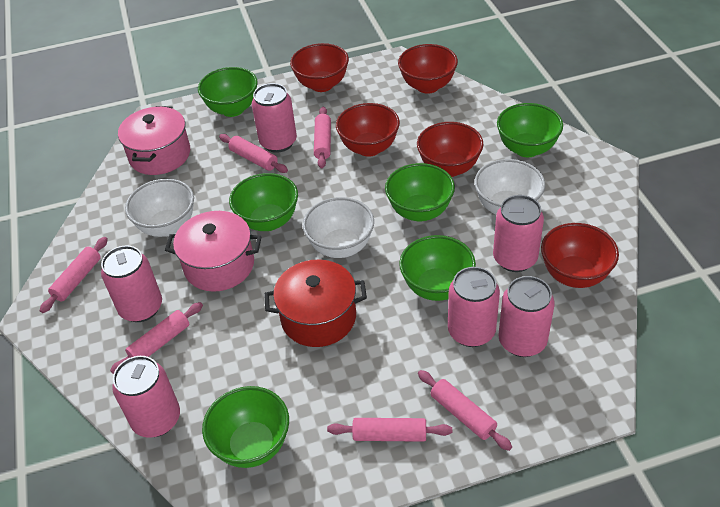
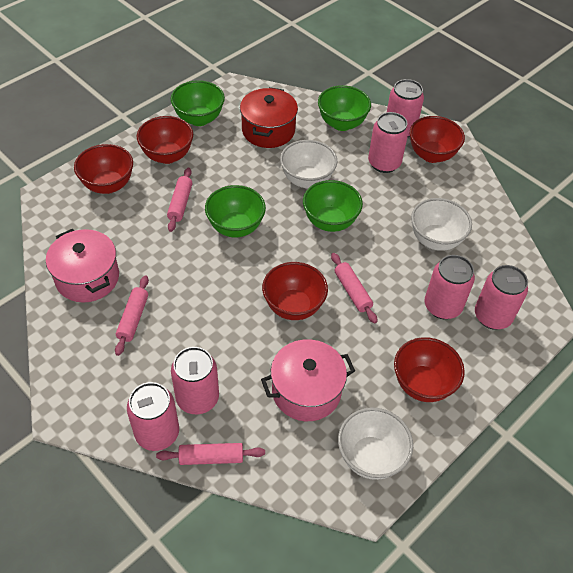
green bowl: [198,67,258,117] [202,386,289,468] [229,173,298,231] [385,163,455,222] [399,235,476,301] [497,103,563,157] = 6 -> [171,80,225,126] [205,185,266,237] [303,180,363,232] [318,85,371,131] = 4
pink rolling pin: [40,237,108,313] [110,302,203,374] [219,134,288,173] [314,107,331,168] [327,418,452,442] [418,370,512,451] = 6 -> [115,275,149,356] [156,443,265,465] [167,168,192,232] [331,253,378,324] = 4

